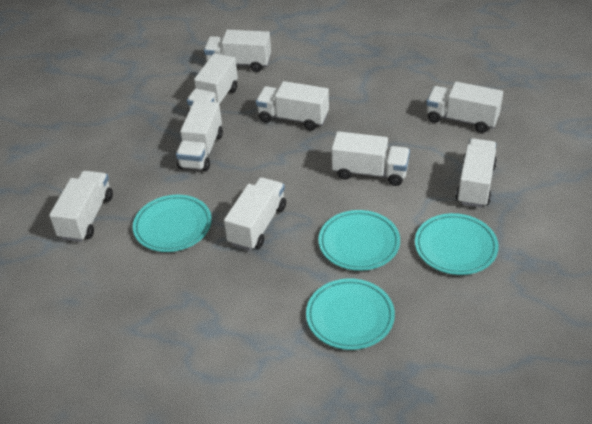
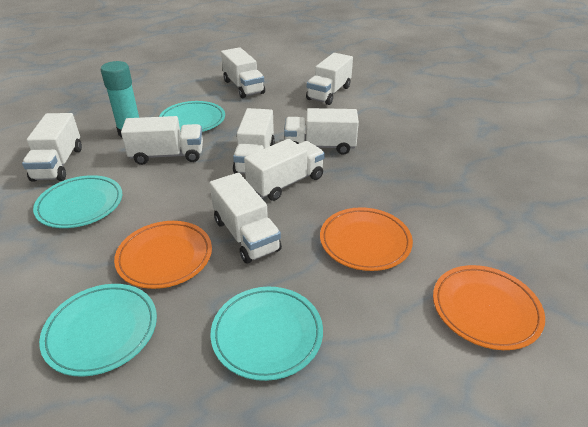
orange plate: none = 0 -> [114,221,212,289] [320,207,413,271] [433,265,545,350] = 3
turquoise glue stick: none = 0 -> [101,61,139,137] = 1
white truck: [49,171,113,242] [176,100,223,171] [187,54,238,112] [204,30,271,72] [224,177,286,251] [256,81,329,130] [331,131,410,186] [426,82,503,133] [456,138,497,208] = 9 -> [22,113,82,182] [121,116,203,165] [210,173,282,264] [221,47,265,98] [233,108,275,174] [244,139,325,201] [284,108,359,155] [306,53,353,105] = 8

